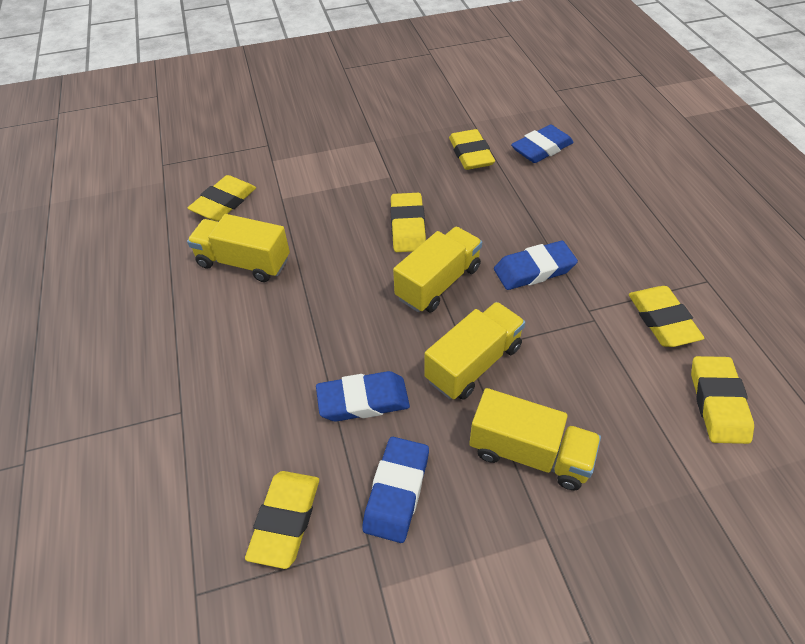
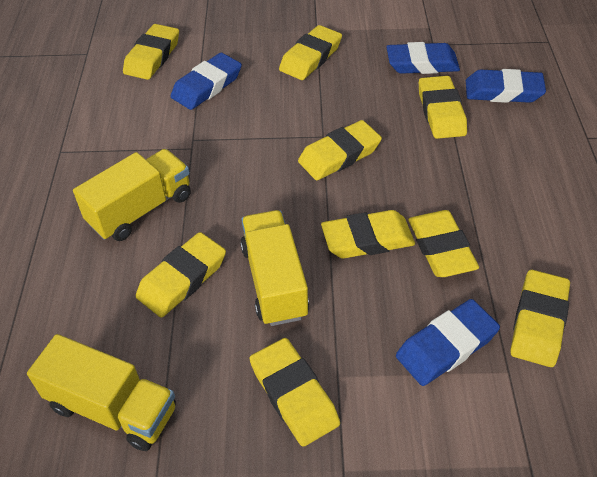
yellow eraser: [188,175,256,221] [245,471,319,569] [390,193,426,252] [449,129,495,170] [629,286,704,347] [691,356,754,444] = 6 -> [123,24,179,80] [136,232,226,318] [249,338,340,447] [279,25,342,80] [298,120,382,180] [321,210,415,258] [408,210,479,277] [419,76,467,139] [510,270,570,367] = 9
yellow truck: [187,214,290,282] [393,227,482,313] [424,302,525,400] [469,388,601,490] = 4 -> [27,334,176,451] [73,149,191,241] [240,210,309,326] = 3

